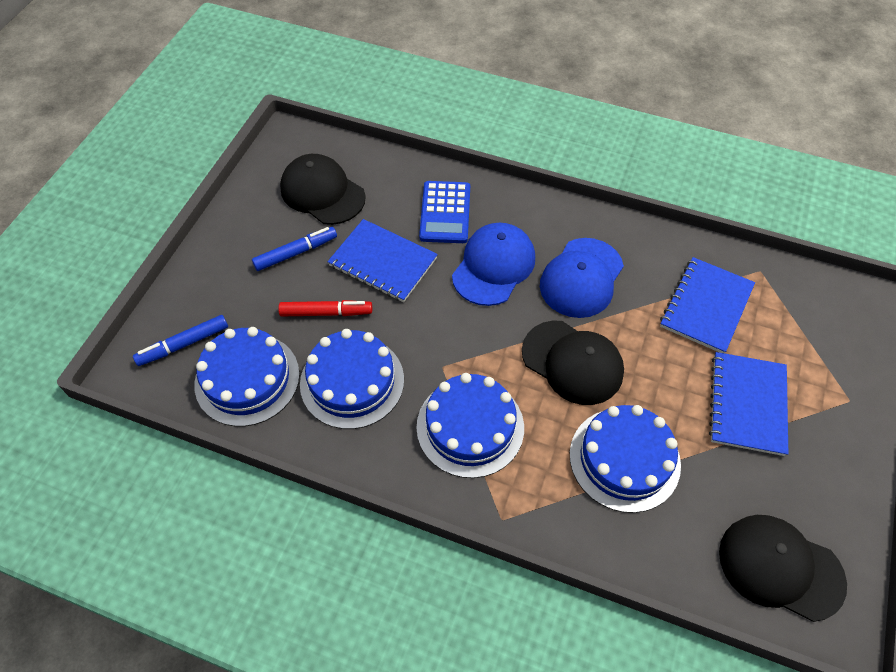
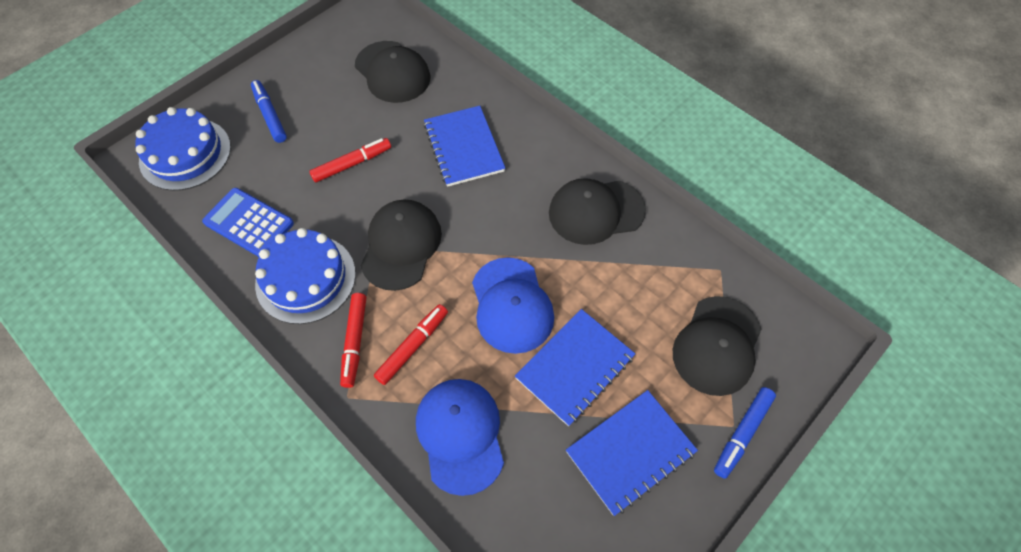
black cap: [280,154,366,225] [522,321,624,405] [719,515,847,622] = 3 -> [355,41,431,103] [360,200,442,291] [549,178,646,245] [673,296,762,396] = 4
blue cake: [194,327,300,427] [300,329,404,429] [416,373,524,478] [570,405,681,513] = 4 -> [135,107,231,191] [255,228,356,324] = 2
red marker: [278,300,372,316] = 1 -> [309,138,391,183] [340,293,366,388] [374,304,448,385] = 3

